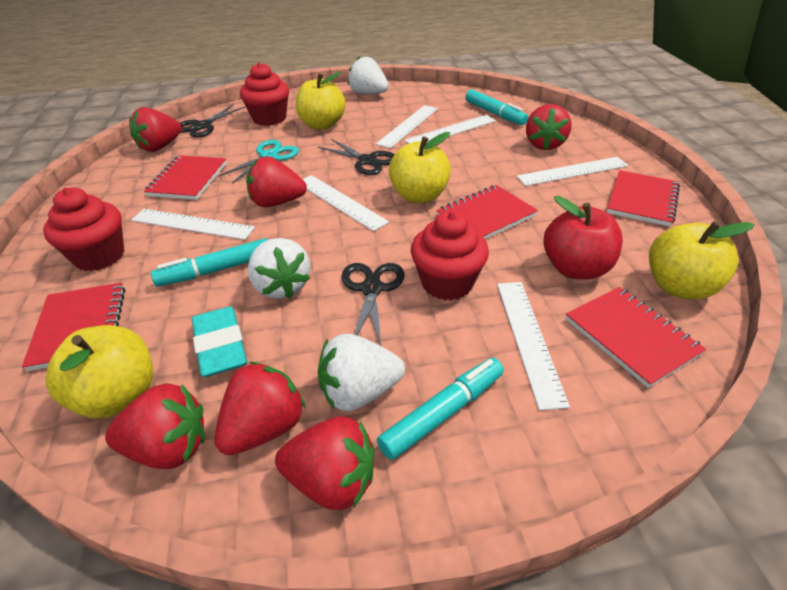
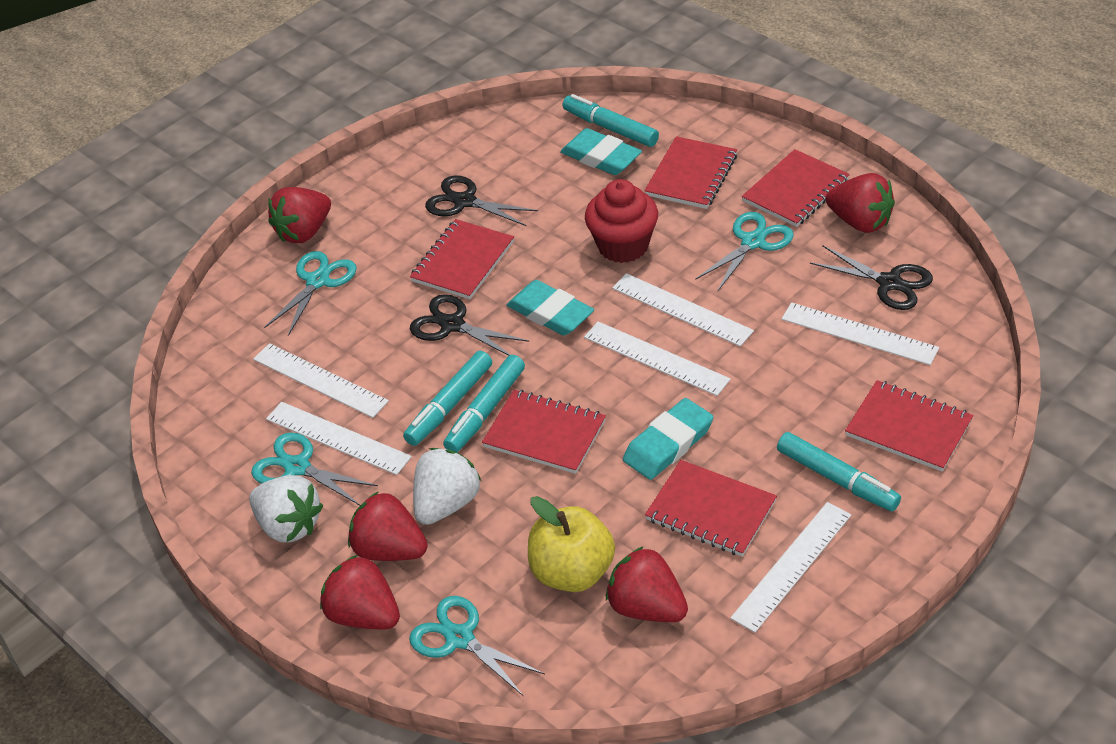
red apple: [544,196,623,279] = 1 -> none = 0
red cupcake: [43,187,125,271] [240,62,289,126] [411,210,489,301] = 3 -> [585,179,658,263] = 1
red notebook: [22,282,125,371] [144,155,227,200] [437,185,538,239] [566,287,706,388] [607,170,680,227] = 5 -> [410,219,514,299] [482,390,606,474] [644,136,737,209] [645,460,777,557] [742,149,850,227] [845,380,973,472] = 6
red strawberry: [105,383,205,469] [129,107,182,152] [215,362,306,455] [246,156,307,207] [275,416,374,510] [526,104,571,150] = 6 -> [268,187,331,243] [320,555,400,630] [348,491,428,561] [606,546,688,622] [826,173,895,233] = 5
turquoise eraser: [192,306,247,377] = 1 -> [507,280,594,336] [560,128,642,175] [623,398,714,480] = 3
turquoise marker: [151,238,268,287] [377,358,504,460] [465,89,528,125] = 3 -> [403,351,492,446] [443,355,525,453] [562,94,659,147] [777,432,901,511] = 4
turquoise scissors: [218,140,299,184] = 1 -> [251,433,378,505] [264,251,357,336] [409,596,545,696] [695,212,794,292] = 4
white strawberry: [248,238,310,299] [318,334,405,411] [348,56,389,95] = 3 -> [249,475,323,543] [413,448,481,525] = 2
yellow apple: [45,325,153,418] [296,72,346,130] [389,132,451,203] [649,221,754,300] = 4 -> [528,496,615,592] = 1

